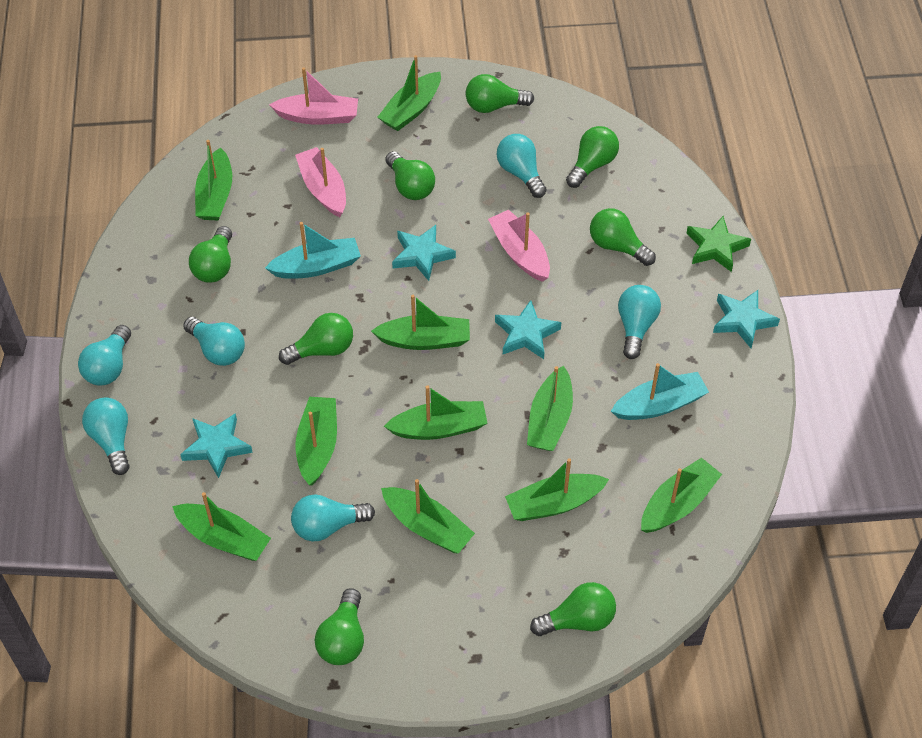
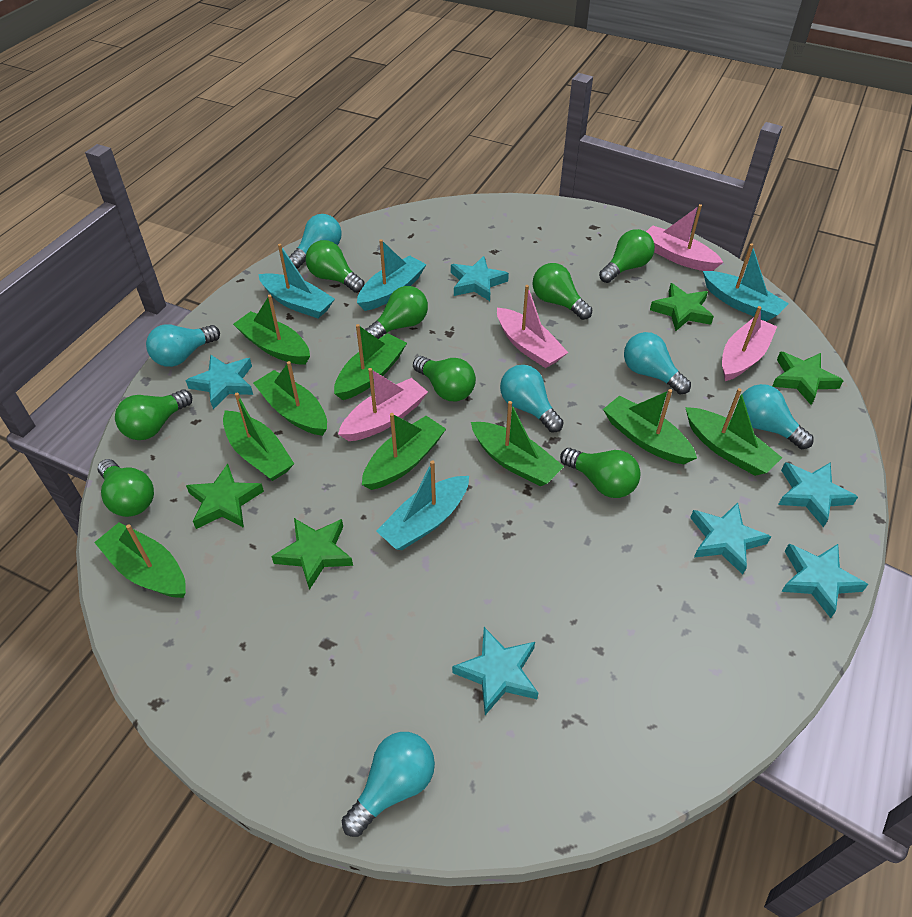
green boat: [172,492,271,561] [195,140,232,220] [295,397,337,486] [371,295,470,350] [377,55,441,131] [381,479,475,554] [384,386,488,440] [505,458,609,521] [527,366,573,451] [641,458,722,533] = 10 -> [94,522,186,598] [223,393,294,481] [233,295,310,365] [253,361,327,436] [334,324,407,400] [362,413,446,490] [471,401,564,486] [603,389,697,464] [685,388,782,476] = 9
green star: [686,216,751,272] = 1 -> [186,464,264,529] [271,518,353,590] [650,283,714,331] [772,352,844,405] = 4
pink boat: [269,68,358,125] [295,147,346,217] [488,210,550,282] = 3 -> [338,368,428,441] [497,285,568,368] [646,204,723,271] [722,306,777,381] = 4
turquoise boat: [265,222,361,279] [611,363,709,420] = 2 -> [258,244,335,318] [357,239,427,311] [376,460,469,550] [703,243,789,322] = 4
turquoise star: [180,413,253,478] [392,225,456,281] [495,300,561,359] [713,290,780,348] = 4 -> [185,354,253,409] [451,256,509,301] [452,627,538,715] [690,502,771,575] [778,462,858,527] [781,544,868,618] = 6

